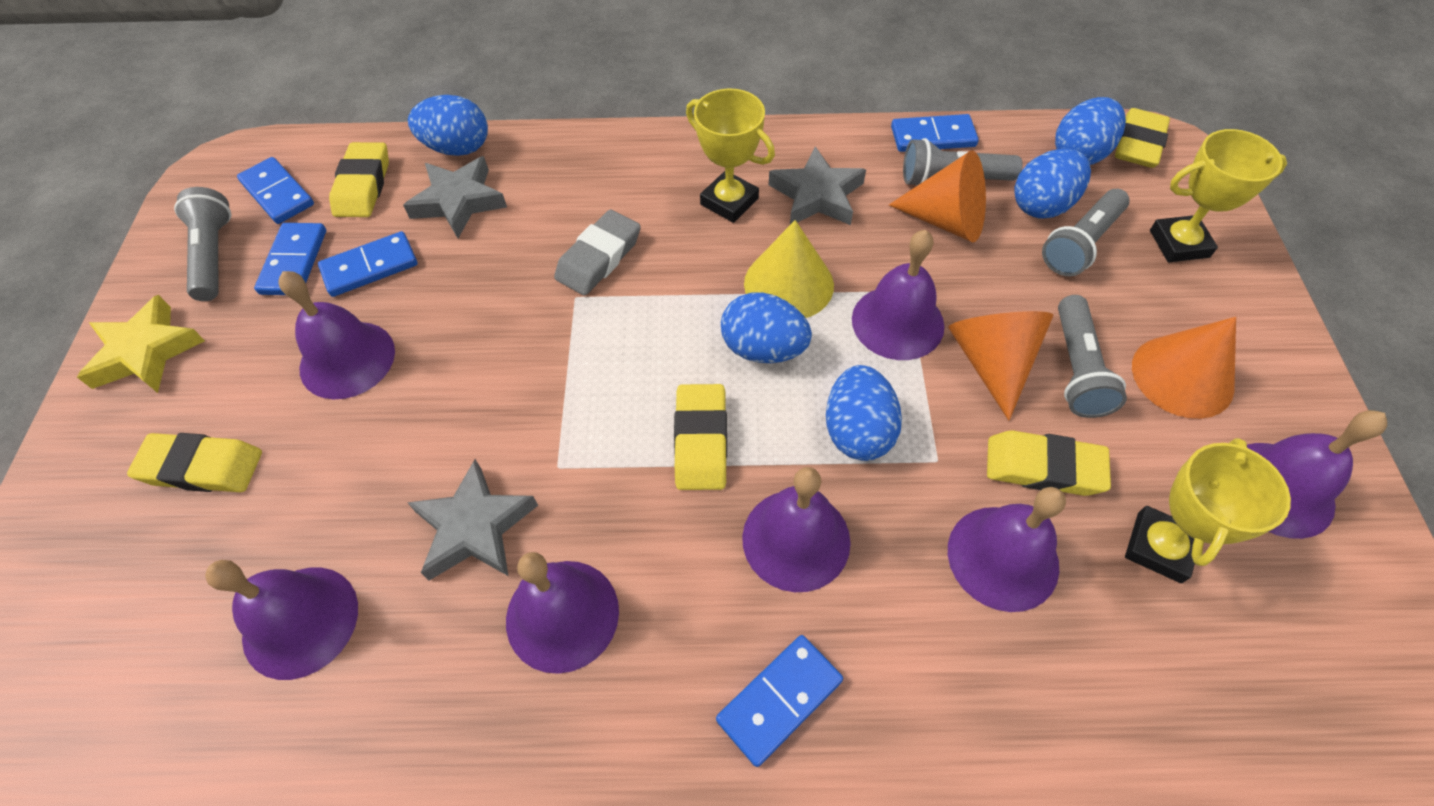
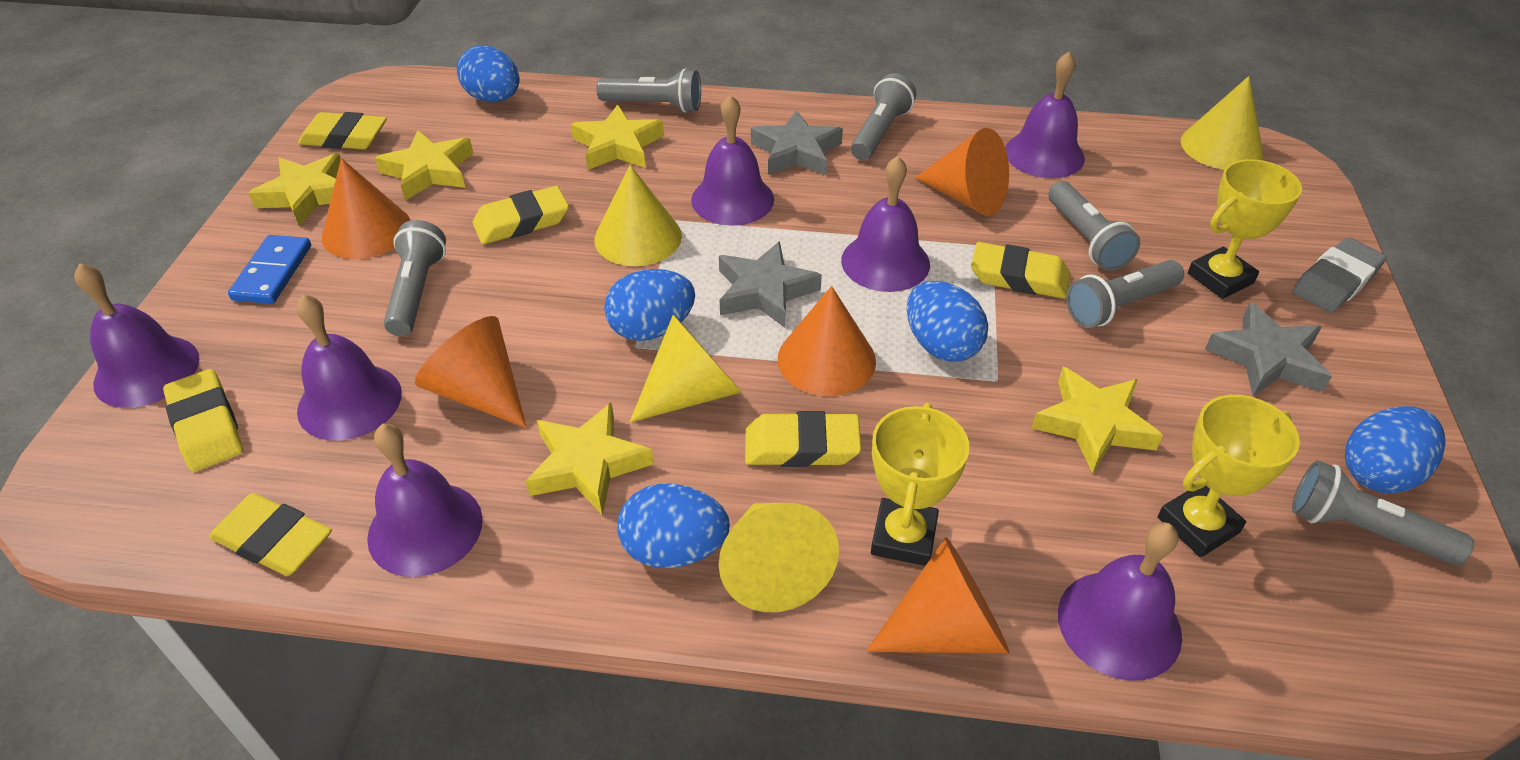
blue domino: [237,157,314,224] [254,223,326,295] [318,231,418,297] [716,635,843,767] [891,114,979,152] = 5 -> [228,235,311,304] = 1
grey flashlight: [174,187,231,301] [903,138,1023,186] [1042,189,1130,276] [1058,295,1127,418] = 4 -> [384,220,446,336] [596,69,701,113] [851,73,916,160] [1048,181,1140,271] [1066,260,1184,328] [1292,460,1474,566] = 6
orange cone: [889,151,986,242] [948,311,1053,421] [1132,317,1236,419] = 3 -> [322,158,411,259] [415,316,527,428] [778,286,876,396] [866,537,1009,654] [915,128,1009,216] = 5
yellow cone: [744,220,834,318] = 1 -> [594,165,682,266] [630,315,742,423] [719,503,839,612] [1181,76,1263,170] = 4
yellow eraser: [127,433,262,492] [329,142,389,217] [674,384,727,490] [987,430,1111,496] [1115,108,1170,168] = 5 -> [163,369,243,472] [209,493,332,576] [298,112,387,149] [473,186,569,244] [745,411,861,467] [971,242,1070,299] = 6
yellow star: [77,295,205,393] = 1 -> [248,153,341,226] [375,130,473,201] [526,402,654,516] [571,104,664,170] [1032,367,1163,473] = 5

